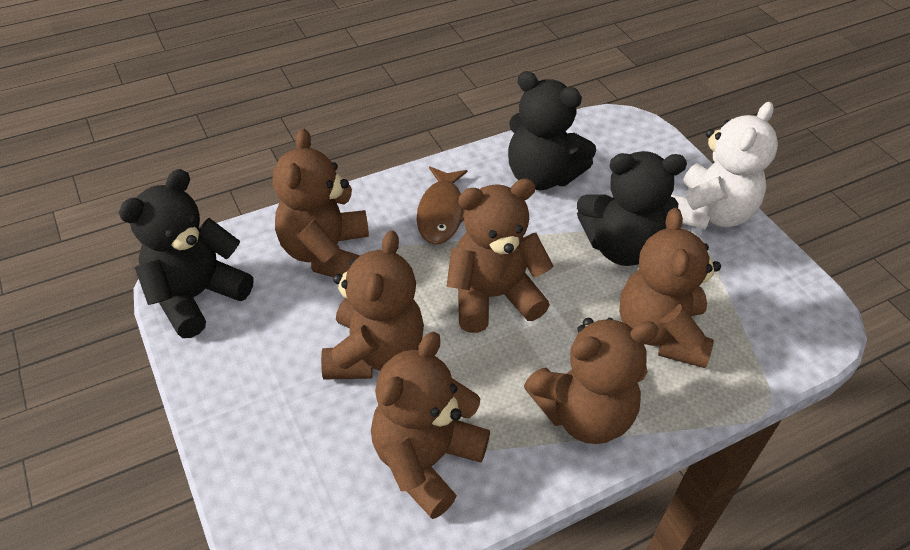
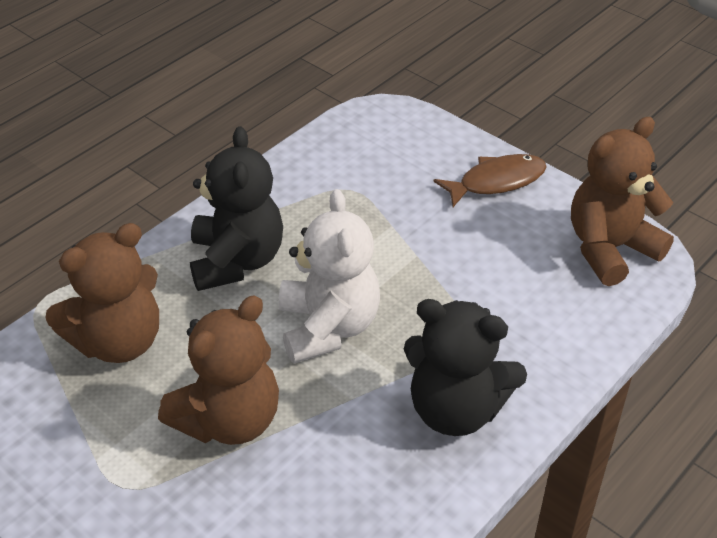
black teddy bear: [119,169,253,338] [508,71,596,190] [577,151,687,266] = 3 -> [190,126,283,291] [404,299,527,436] = 2
brown teddy bear: [273,128,369,277] [321,230,424,380] [371,332,490,519] [447,179,553,333] [524,318,659,444] [619,208,721,368] = 6 -> [46,223,159,363] [158,295,279,445] [571,117,674,286] = 3

